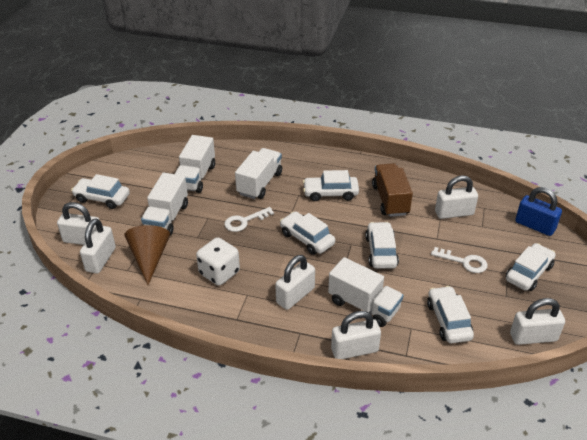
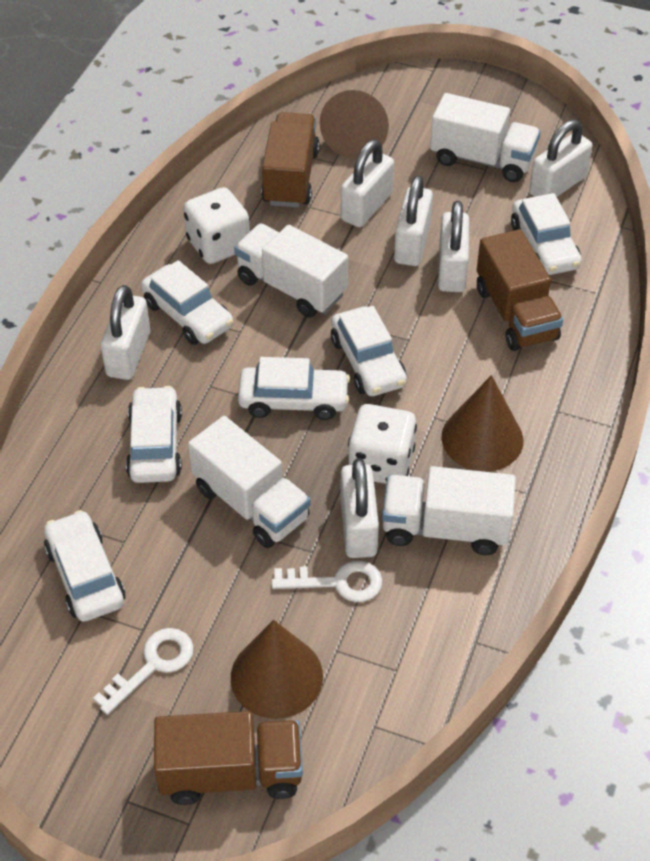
blue padlock: [515,187,562,236] = 1 -> none = 0
brown cone: [124,225,170,285] = 1 -> [231,620,323,719] [320,90,389,159] [441,375,523,472] = 3
brown truck: [372,163,413,217] = 1 -> [154,711,303,805] [261,112,320,207] [477,229,563,351] = 3
white dice: [196,237,240,286] = 1 -> [183,187,250,264] [348,404,417,484] = 2

